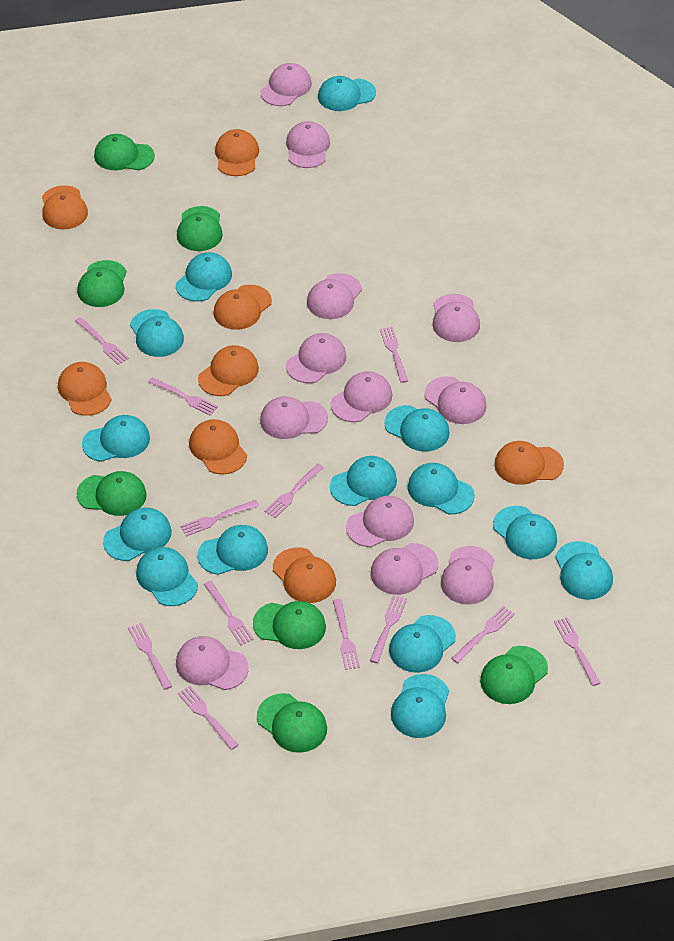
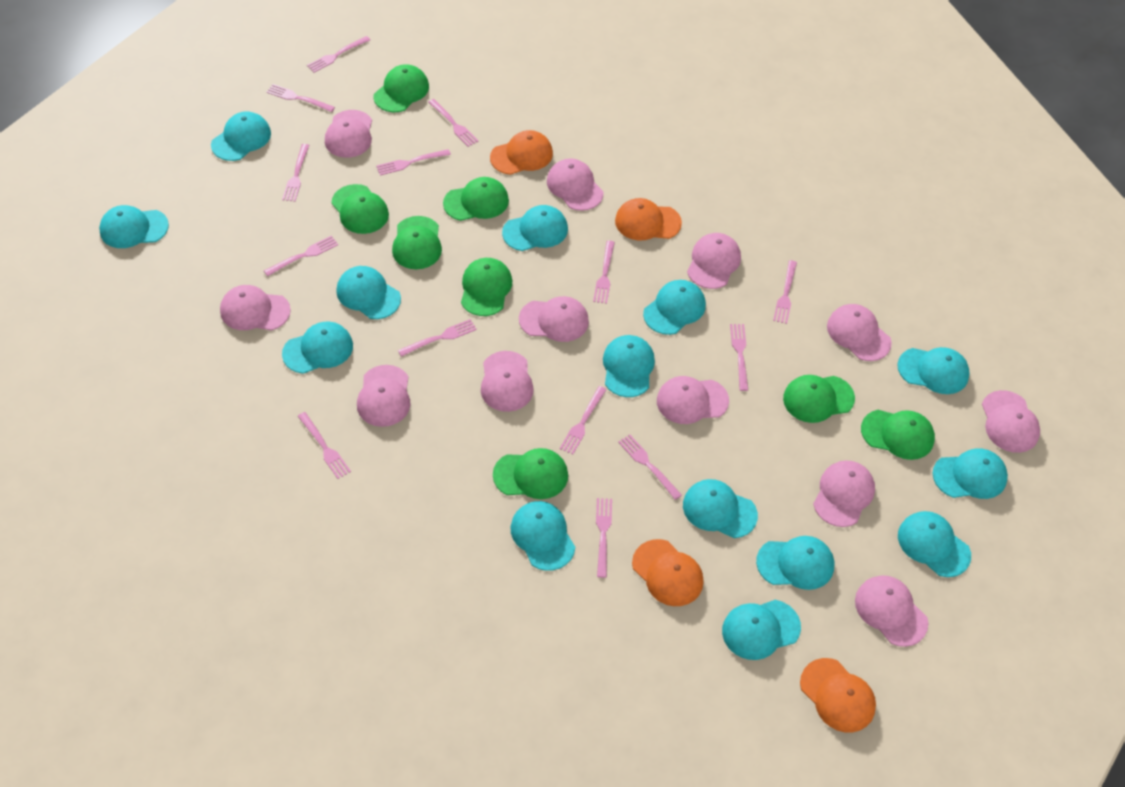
green cap: [77,260,127,307] [77,471,147,516] [94,134,155,170] [177,206,223,251] [253,601,326,649] [257,693,327,753] [480,646,548,704] = 7 -> [331,184,389,234] [374,64,429,112] [392,216,442,269] [443,177,509,221] [461,258,512,316] [493,448,568,499] [783,375,855,423] [861,410,935,460] = 8
orange cap: [42,185,88,230] [58,362,112,416] [189,419,247,475] [198,345,259,396] [213,285,272,330] [215,129,259,176] [273,547,336,603] [494,441,564,485] = 8 -> [490,130,553,175] [615,198,682,240] [632,539,704,606] [800,658,876,732] = 4
pink fork: [75,317,129,365] [128,623,172,690] [148,377,218,416] [178,686,238,750] [180,500,259,536] [204,581,254,646] [264,464,324,518] [333,599,360,670] [370,595,407,663] [380,327,408,383] [451,606,515,663] [554,617,600,686] = 12 -> [264,236,338,276] [267,84,335,112] [282,144,310,202] [298,412,351,479] [307,36,370,73] [376,149,451,175] [398,319,477,357] [428,99,479,147] [560,386,607,455] [593,241,615,304] [596,498,612,578] [618,434,682,500] [730,324,748,391] [773,260,797,324] = 14

